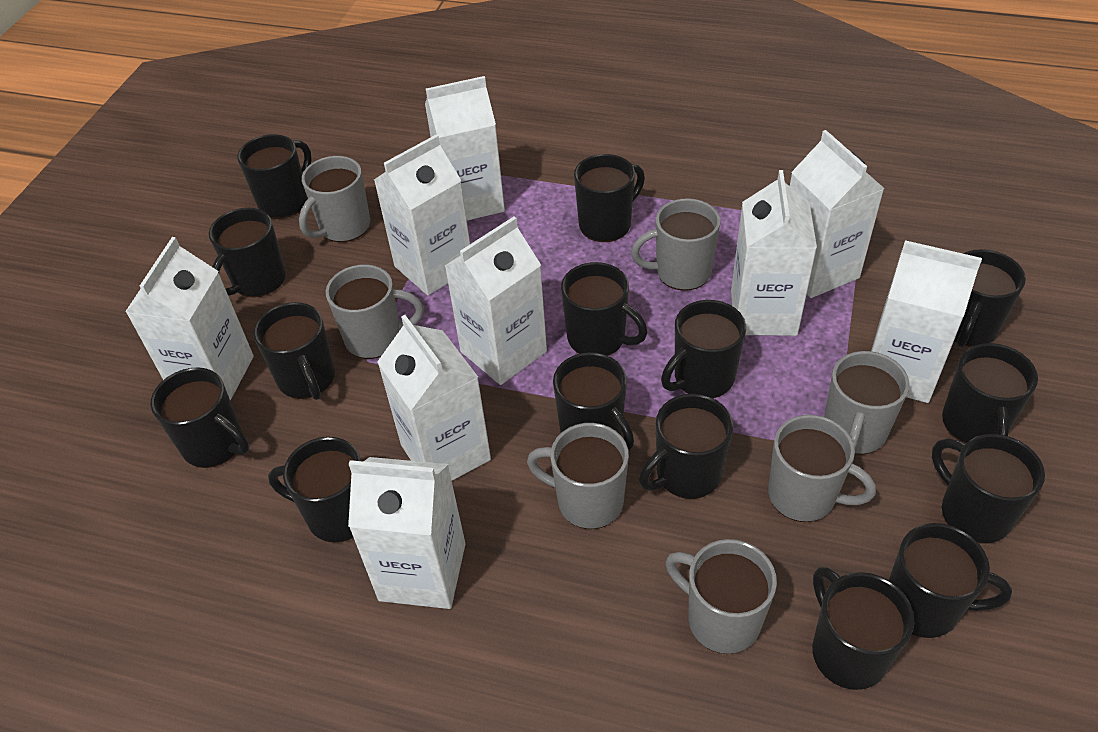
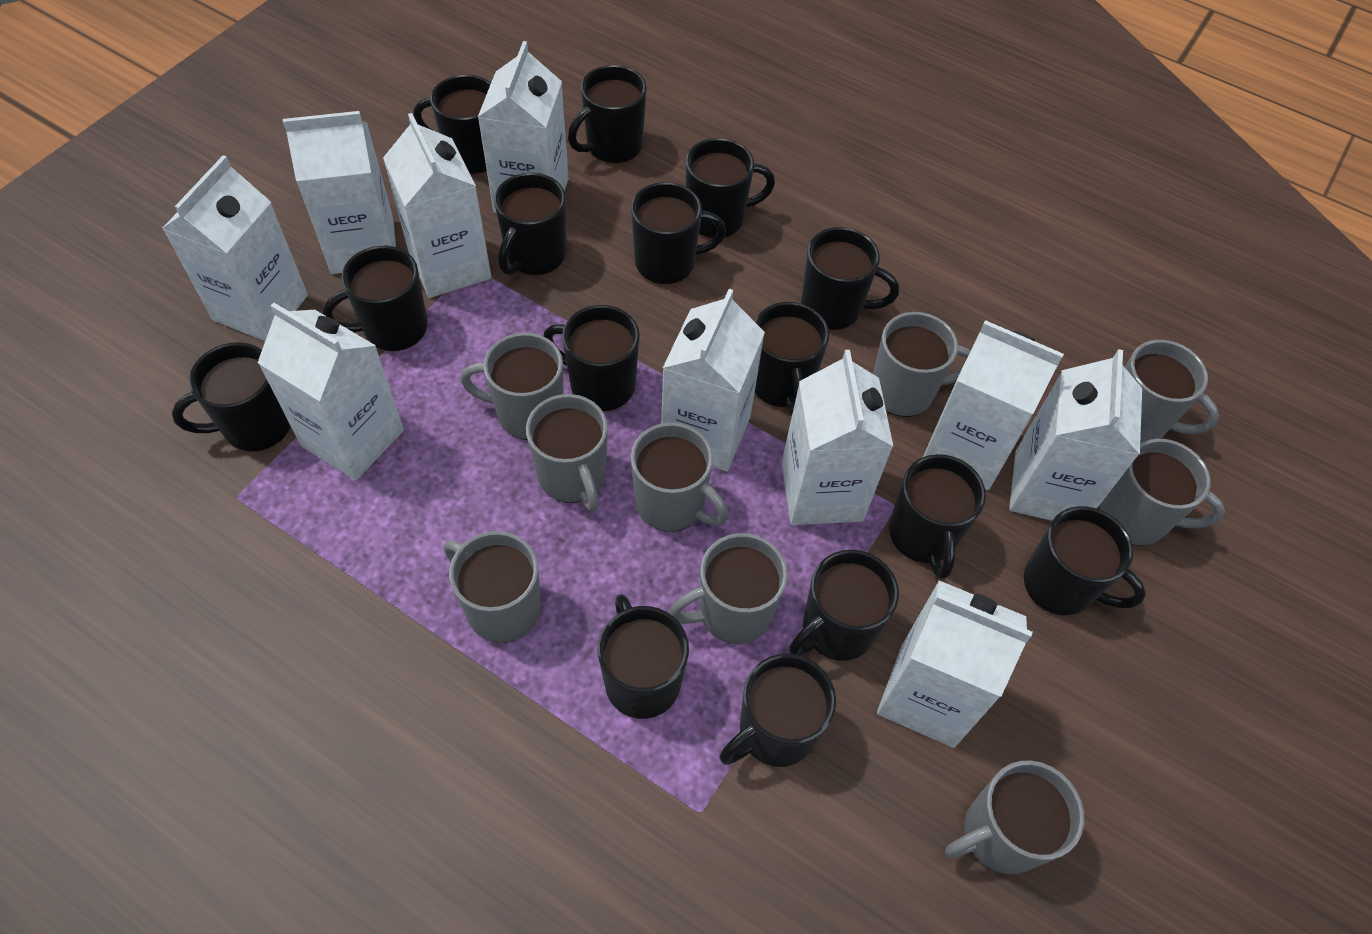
grey mug: [299,156,370,242] [326,264,424,359] [527,423,629,529] [631,198,721,291] [666,539,777,654] [768,415,876,522] [824,351,910,455] = 7 -> [444,531,541,643] [460,333,563,440] [526,394,608,512] [631,422,729,532] [669,533,788,644] [873,312,971,417] [945,760,1084,874] [1100,439,1225,546] [1125,340,1219,444] = 9
white carton: [125,237,254,401] [348,457,465,609] [374,134,470,295] [377,315,491,481] [425,76,505,221] [445,216,547,385] [731,170,817,336] [790,130,885,298] [871,240,982,403] = 9 -> [162,155,308,341] [258,303,404,481] [283,111,396,274] [383,113,492,298] [478,41,569,213] [661,289,765,472] [782,350,894,525] [877,580,1033,748] [923,320,1064,490] [1009,349,1142,521] = 10

